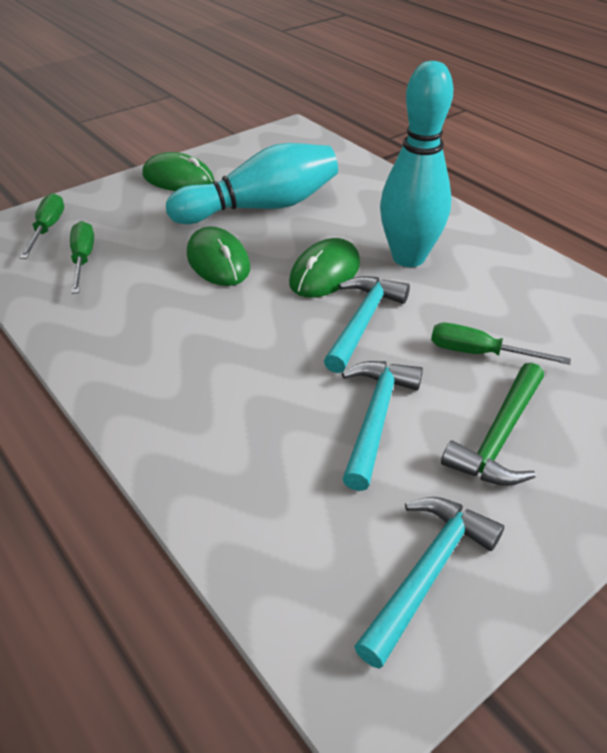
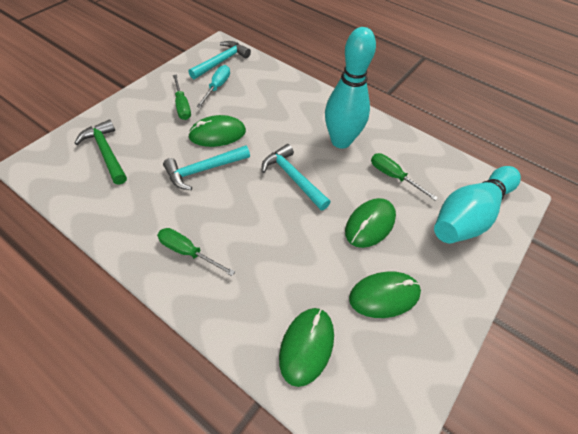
green mouse: [142,152,214,191] [187,226,250,286] [289,238,360,298] = 3 -> [188,115,246,147] [279,308,334,387] [345,198,396,248] [349,271,421,318] = 4
turquoise screwdriver: none = 0 -> [197,65,230,108] = 1

